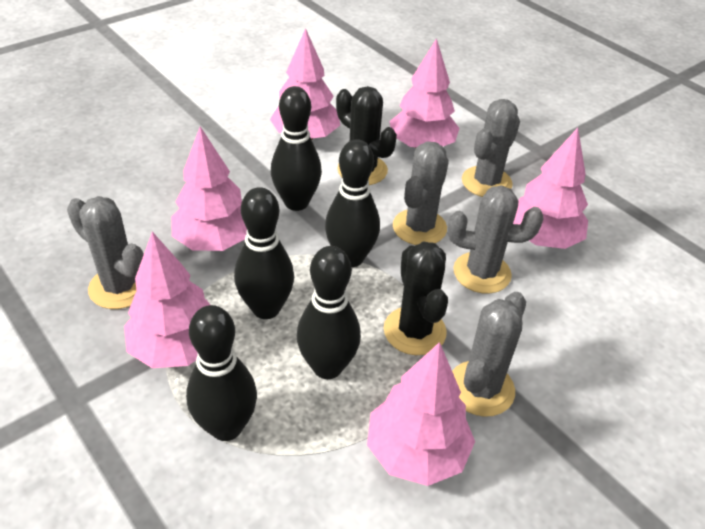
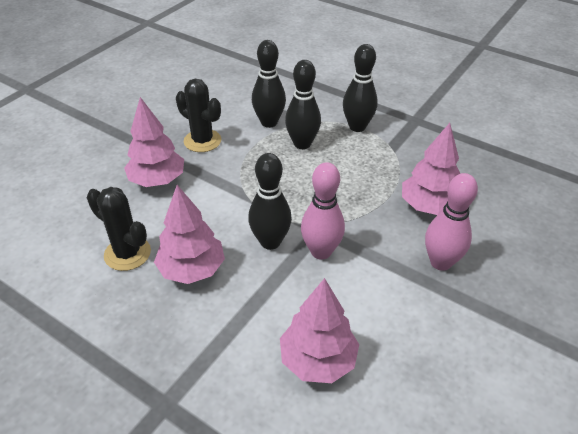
black bowling pin: [186,305,257,441] [234,187,294,319] [271,86,322,211] [297,246,361,379] [325,139,380,267] = 5 -> [248,153,292,250] [252,40,286,128] [285,60,321,149] [343,44,378,132] = 4
grey cactus: [67,196,143,309] [393,141,449,245] [448,185,543,294] [452,292,526,417] [462,99,520,197] = 5 -> none = 0
pink bowling pin: none = 0 -> [301,162,345,259] [425,173,478,271] = 2
pink tree: [124,232,210,368] [171,126,247,251] [270,28,340,140] [367,342,475,486] [389,38,460,148] [513,128,588,249] = 6 -> [124,97,184,187] [154,185,225,284] [280,278,359,383] [402,123,460,215] = 4

